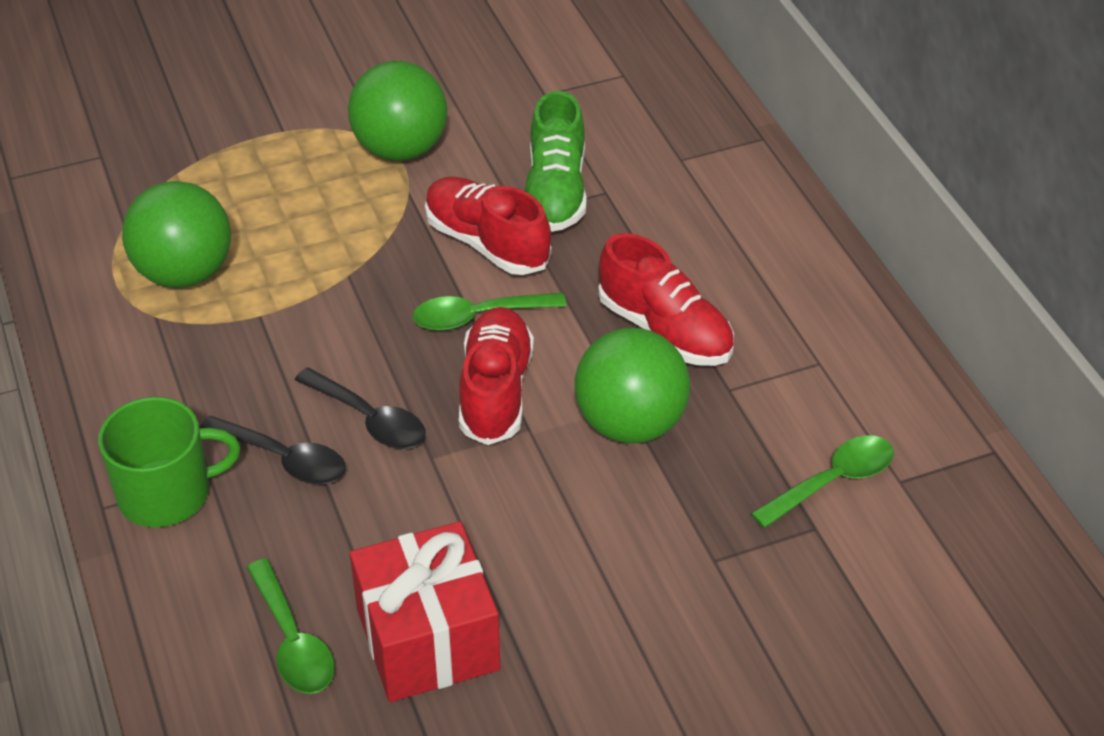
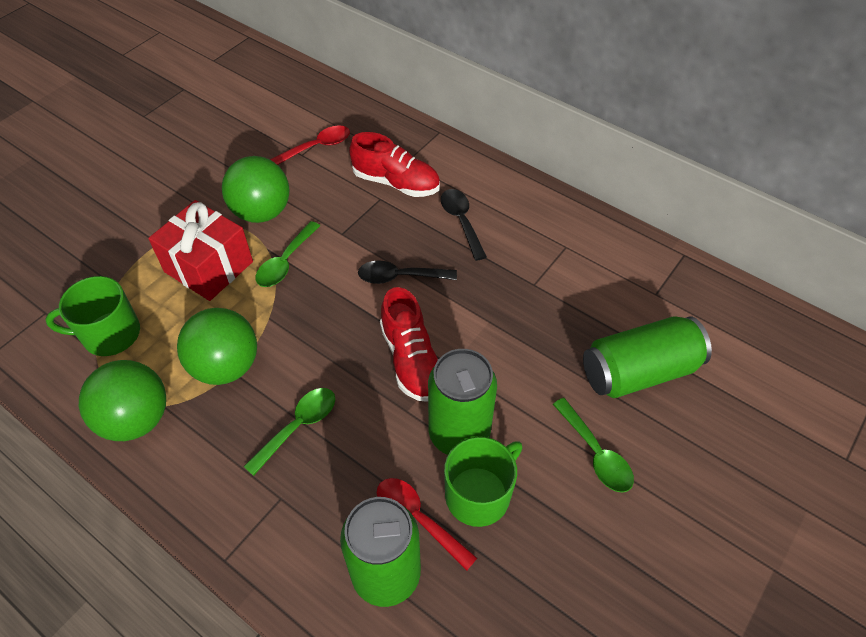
green can: none = 0 -> [340,497,421,607] [428,349,497,455] [583,316,712,398] = 3
green mug: [98,397,240,527] = 1 -> [45,276,140,356] [444,437,523,527] = 2
green shoe: [525,91,587,232] = 1 -> none = 0
red shoe: [425,177,551,275] [459,307,534,445] [598,233,734,366] = 3 -> [349,132,440,197] [380,287,438,402] = 2
red spoon: none = 0 -> [270,126,350,165] [377,478,477,571] = 2

